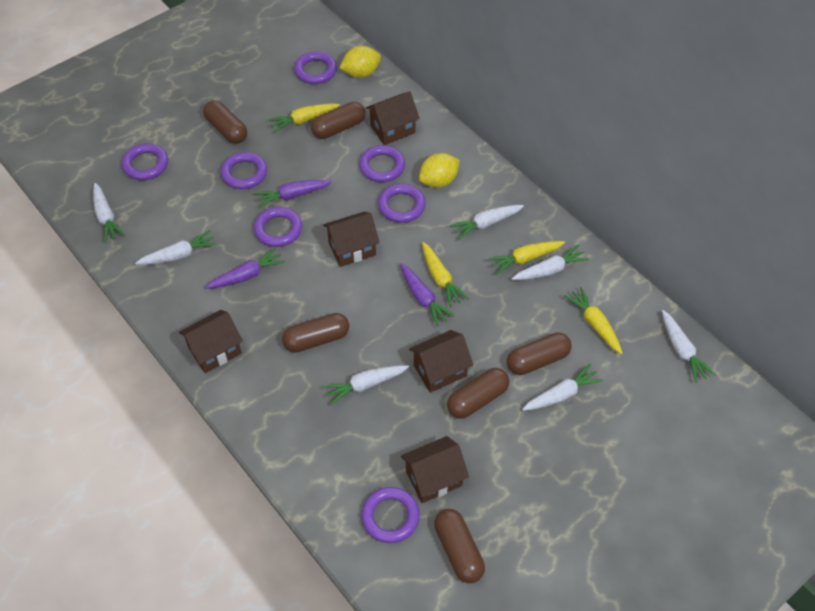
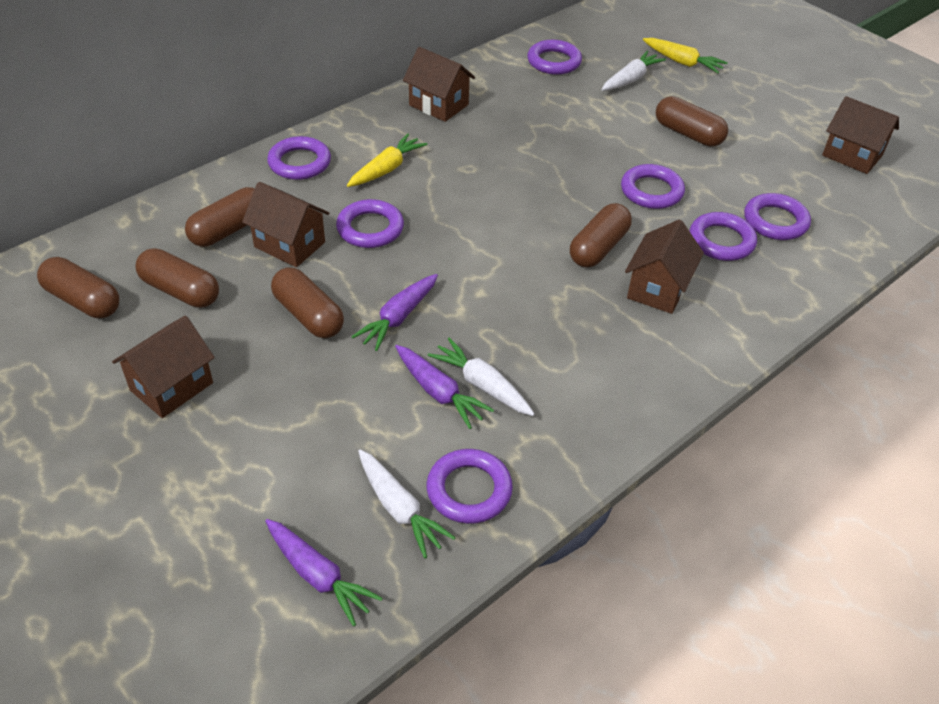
white carrot: [93,183,125,243] [135,230,217,265] [323,365,409,405] [450,205,524,240] [512,245,589,280] [522,364,603,411] [662,310,715,383] = 7 -> [358,449,456,558] [427,337,534,416] [601,51,666,91] = 3
yellow carrot: [268,103,340,132] [422,242,469,307] [488,241,565,275] [564,287,623,354] = 4 -> [347,134,427,187] [643,38,728,73] = 2
yellow lemon: [340,46,381,77] [419,153,460,188] = 2 -> none = 0

